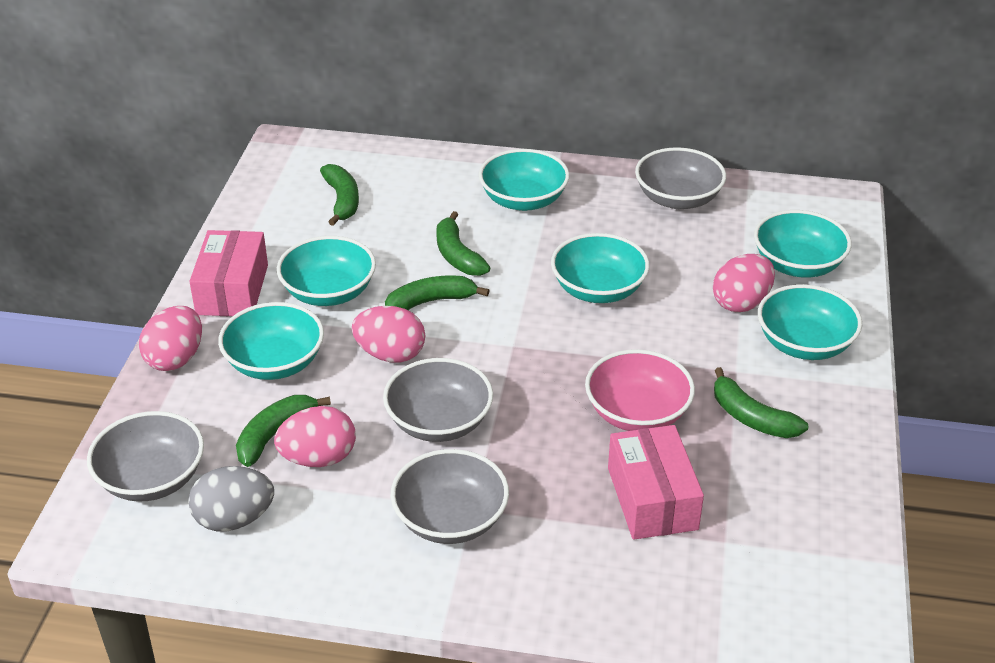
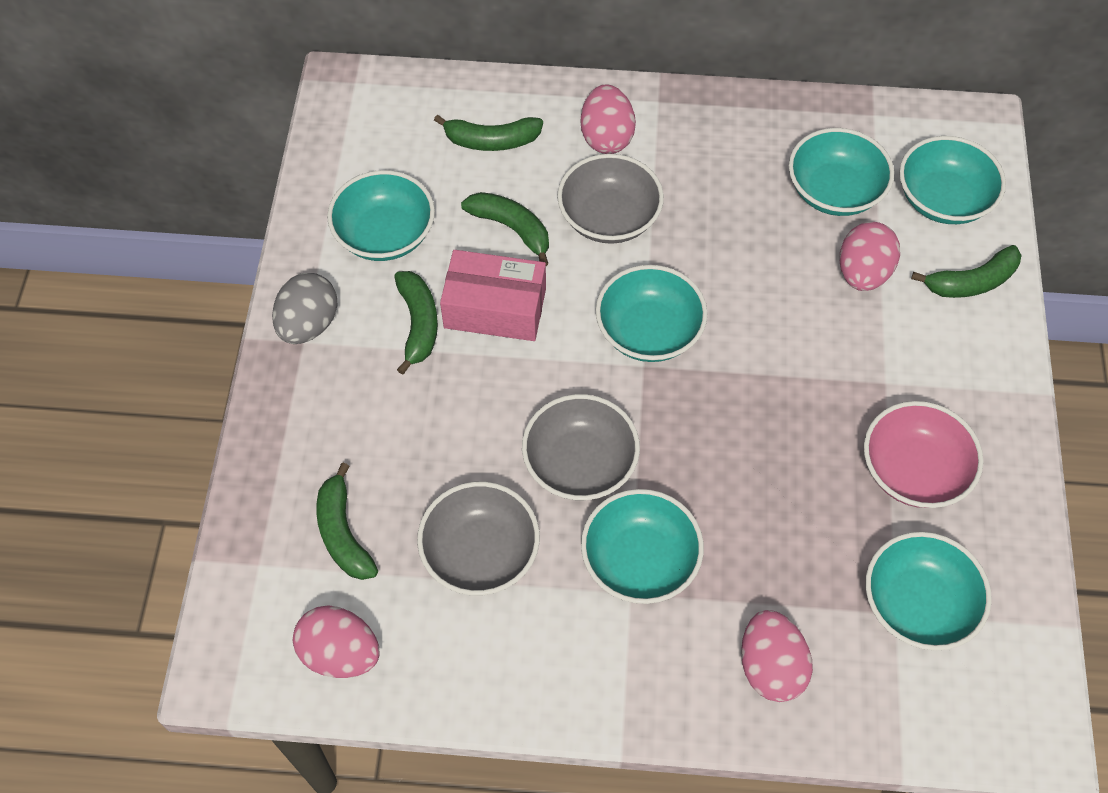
grey bowl: [87,411,204,502] [383,358,493,442] [390,449,509,544] [635,147,726,209] = 4 -> [417,482,540,595] [522,394,640,500] [557,154,664,244] = 3
pink box: [189,230,268,316] [608,425,704,540] = 2 -> [440,250,546,341] = 1

